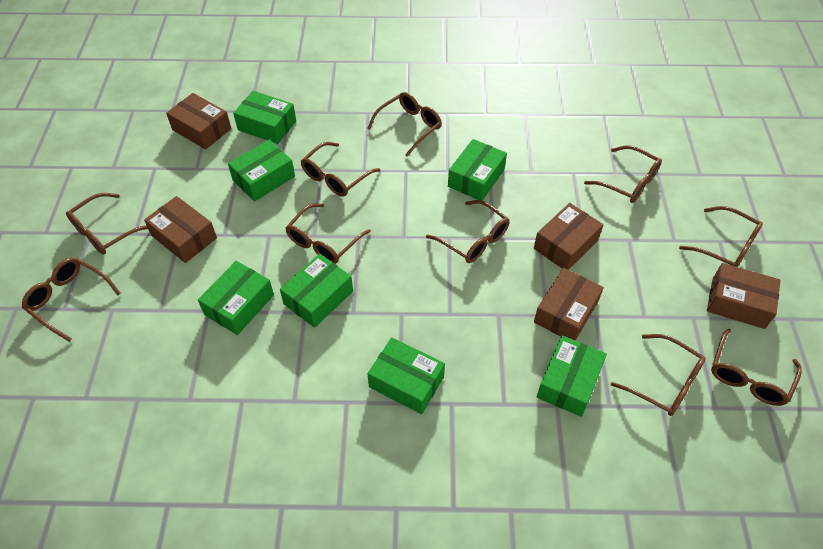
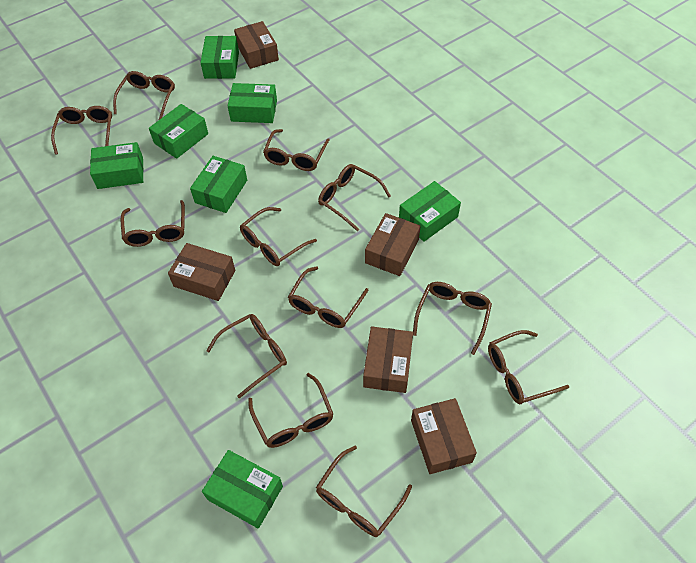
brown glasses: [22,258,121,342] [66,193,148,254] [285,203,371,264] [301,142,380,197] [367,92,442,157] [426,200,510,263] [584,145,662,203] [611,334,706,416] [679,206,763,267] [711,329,802,406] = 10 -> [51,106,112,155] [113,71,175,120] [121,200,185,247] [206,314,287,398] [240,207,317,266] [248,373,333,448] [263,129,329,171] [288,266,368,328] [316,446,412,537] [318,164,391,231] [413,282,492,355] [488,330,570,404] = 12

